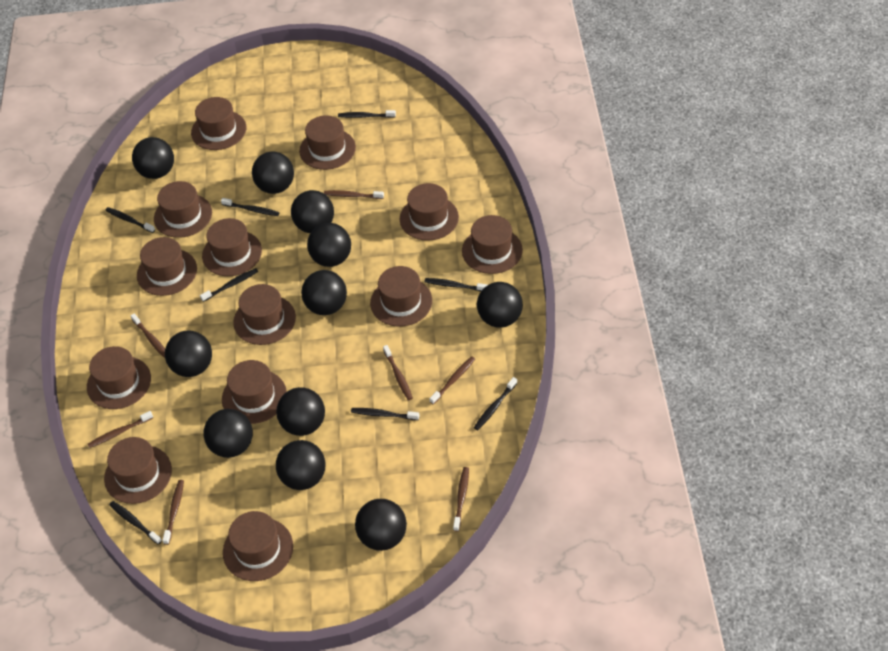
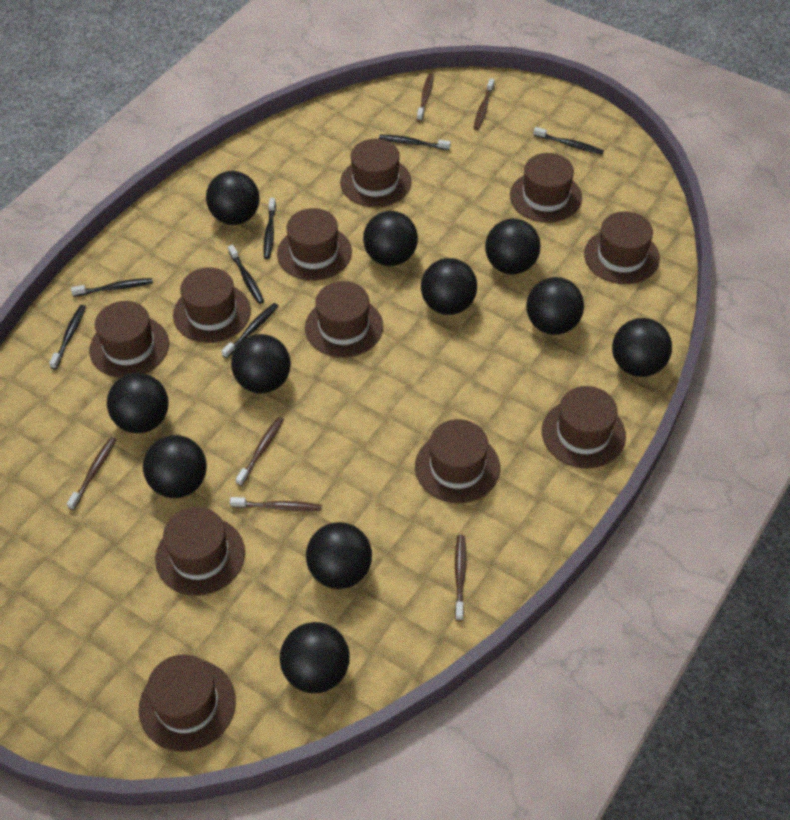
black toothbrush: [105,207,155,233] [109,501,162,545] [200,268,258,302] [221,198,280,216] [338,110,396,118] [351,408,419,420] [424,278,487,292] [474,377,517,430] = 8 -> [49,305,86,369] [71,278,153,297] [221,303,278,359] [228,245,264,304] [263,198,276,259] [379,135,451,150] [533,127,604,155] = 7
brown hat: [87,346,151,409] [104,437,172,504] [137,237,197,296] [154,181,212,238] [191,97,246,150] [202,218,262,276] [222,360,287,424] [223,511,293,581] [233,284,296,345] [299,115,356,170] [370,266,432,327] [400,183,459,241] [462,215,523,274] = 13 -> [89,301,169,378] [139,654,236,752] [155,507,245,596] [173,267,251,343] [277,208,352,281] [305,281,383,358] [340,139,412,207] [415,419,500,503] [510,153,582,223] [542,386,626,468] [584,211,660,284] = 11
brown toothbrush: [88,411,153,448] [131,314,165,358] [162,480,184,545] [324,190,384,199] [383,345,413,400] [429,356,475,405] [453,467,469,532] = 7 -> [67,437,116,510] [230,497,322,512] [236,417,284,486] [417,73,434,121] [455,535,466,621] [474,78,494,130] = 6

